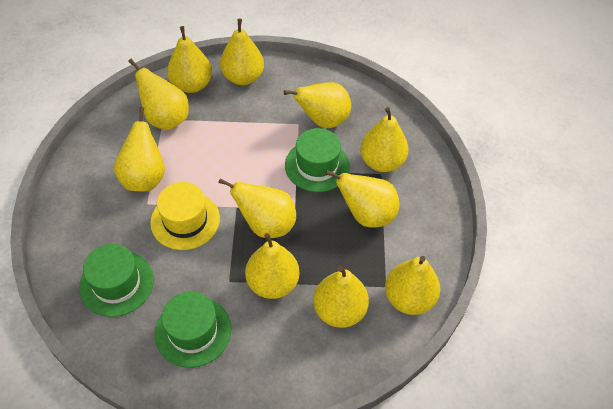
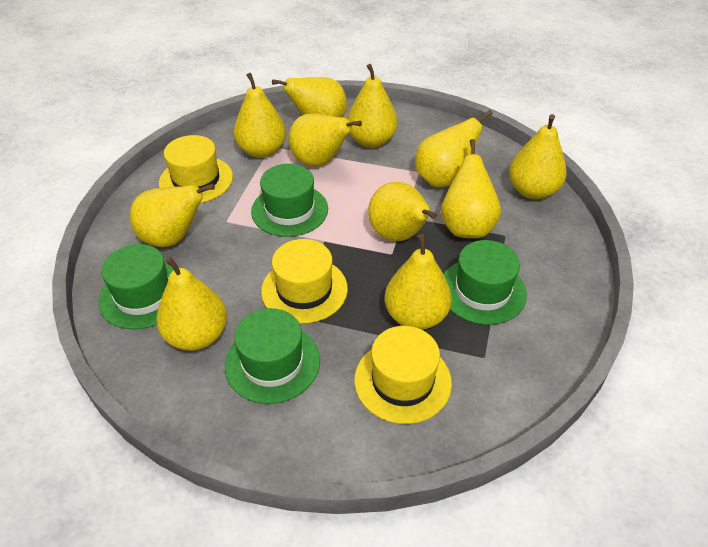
green hat: [79,244,154,317] [154,291,231,368] [285,128,350,192] = 3 -> [98,244,174,329] [225,308,320,404] [251,164,328,237] [443,240,527,325] = 4
yellow hat: [150,182,220,250] = 1 -> [159,135,233,203] [261,239,348,324] [354,326,452,424] = 3

